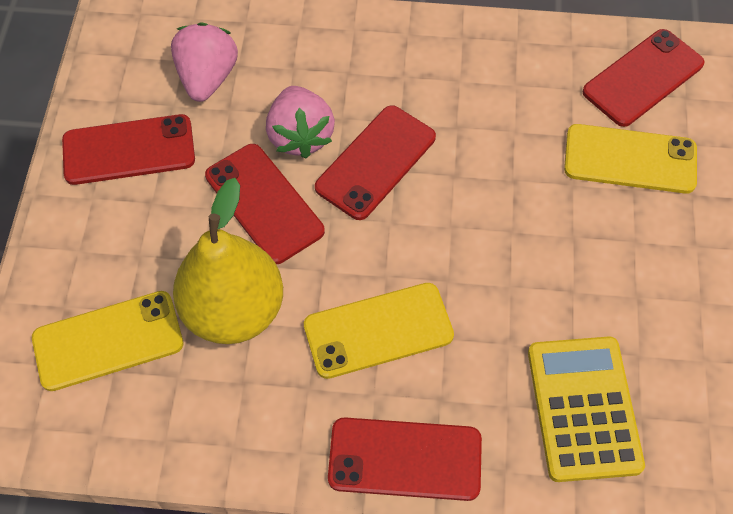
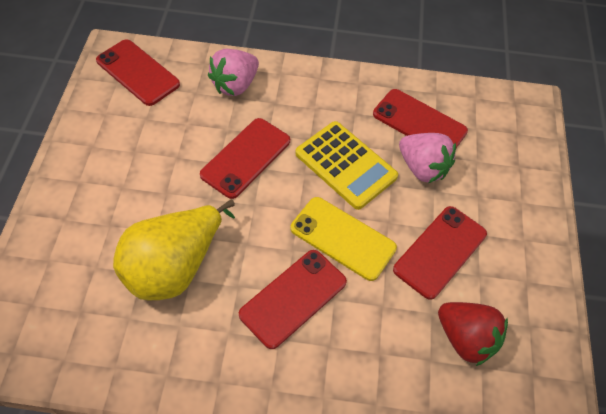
red strawberry: none = 0 -> [438,302,508,366] = 1
yellow phone: [32,291,184,391] [304,283,454,379] [564,124,697,194] = 3 -> [290,197,397,281] = 1

